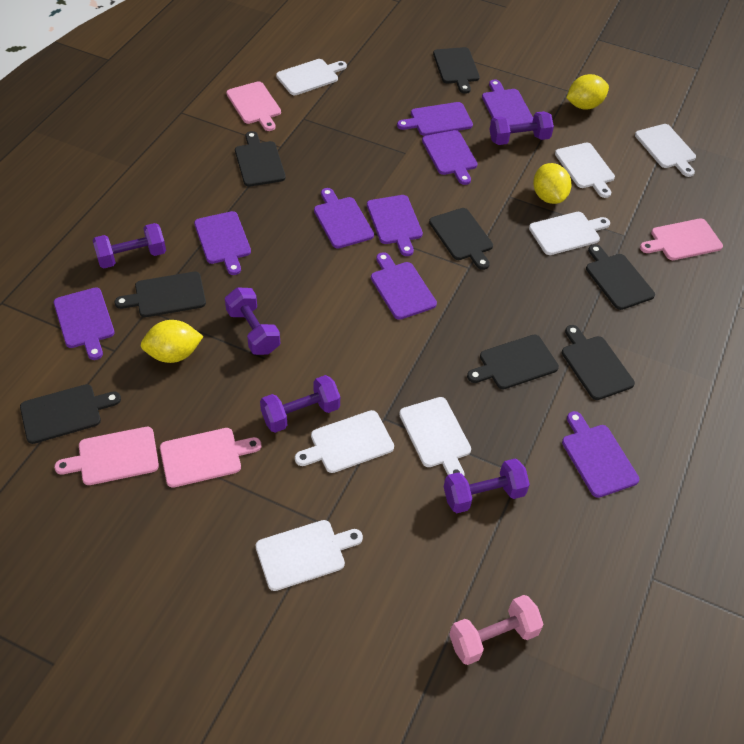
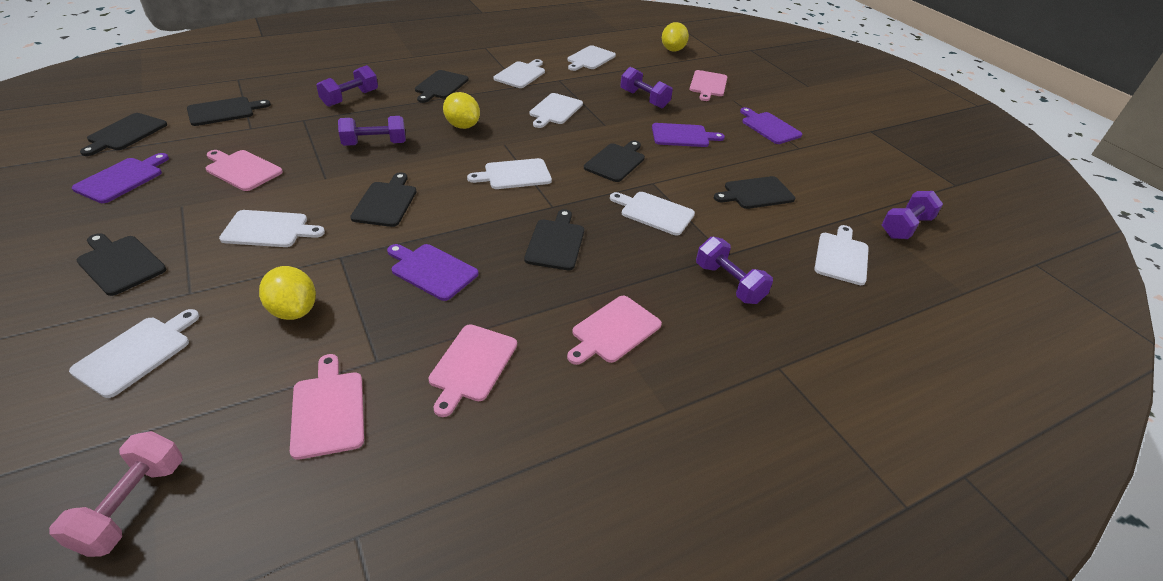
pink cutting board: [54,427,159,485] [160,428,262,488] [226,81,281,131] [640,218,723,260] = 4 -> [206,150,283,191] [290,354,364,460] [428,324,517,417] [567,296,662,365] [690,70,727,101] = 5
purple cutting board: [54,287,115,360] [194,211,251,275] [314,188,374,249] [367,195,423,256] [371,252,437,320] [397,102,473,136] [422,130,478,185] [482,80,533,126] [562,411,639,498] = 9 -> [72,153,169,203] [387,244,478,301] [652,123,725,147] [740,107,802,144] = 4
white cutting board: [256,520,363,591] [276,59,347,95] [295,410,394,473] [399,397,471,476] [529,212,610,255] [555,143,615,198] [635,124,696,177] = 7 -> [69,309,199,398] [219,210,325,247] [467,158,552,189] [494,59,545,88] [530,93,583,128] [567,45,616,71] [610,192,695,235] [815,225,869,285] = 8

